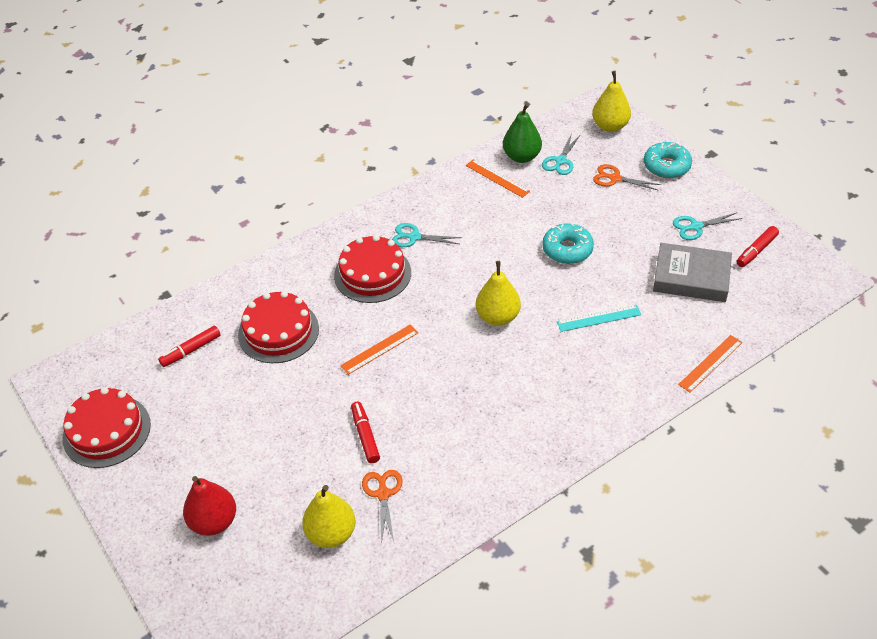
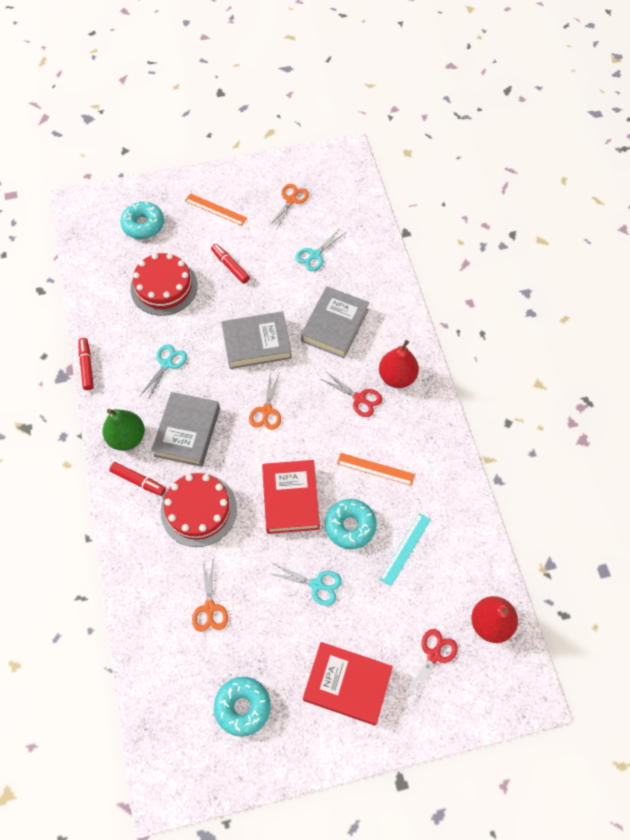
grey book: [653,243,732,302] = 1 -> [151,392,220,467] [221,311,292,369] [301,286,369,358] = 3
orange ruler: [340,325,418,375] [466,159,530,198] [678,335,743,393] = 3 -> [185,193,247,226] [337,453,415,486] = 2
orange scissors: [362,470,403,544] [593,164,661,191] = 2 -> [192,561,228,632] [249,370,281,430] [269,184,309,229] = 3
red book: none = 0 -> [262,460,320,534] [303,642,393,725] = 2
red cake: [63,387,151,468] [238,291,319,363] [334,235,411,303] = 3 -> [130,253,198,316] [161,473,237,547] = 2
red pear: [183,476,236,536] = 1 -> [379,340,419,388] [471,596,518,643] = 2
red scissors: none = 0 -> [321,372,382,417] [405,629,458,703] = 2
turquoise donut: [542,223,594,264] [644,142,692,178] = 2 -> [120,202,164,239] [214,677,271,737] [325,499,377,549] = 3
yellow pear: [302,485,356,548] [476,261,521,326] [592,71,631,132] = 3 -> none = 0

